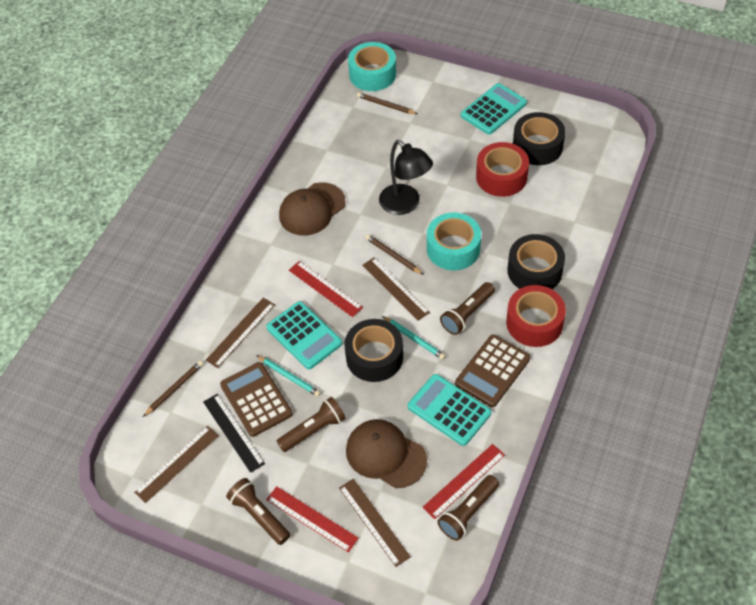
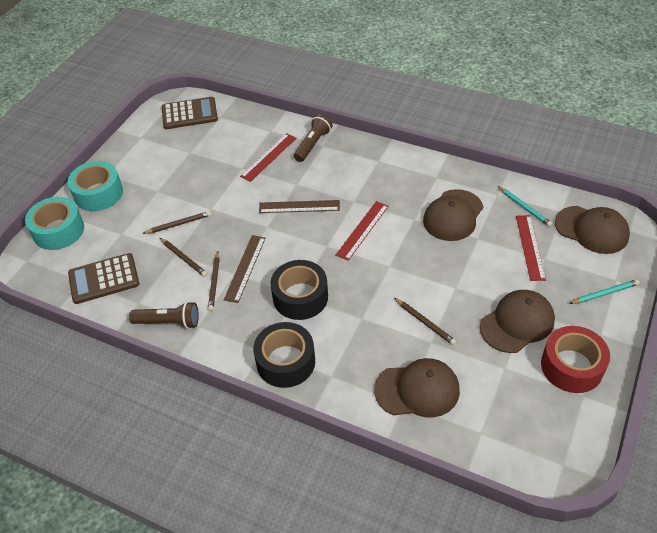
black lamp: [379,140,433,215] = 1 -> none = 0
black ruler: [203,394,265,473] = 1 -> none = 0
black tape: [345,319,403,382] [507,234,565,289] [513,112,565,165] = 3 -> [253,322,315,388] [270,260,328,320] = 2
brown cap: [279,182,346,236] [346,419,427,488] = 2 -> [374,358,460,418] [423,189,483,241] [480,290,555,353] [555,206,630,254] = 4
brown flashlight: [226,478,290,545] [277,397,346,452] [437,475,499,541] [440,282,495,335] = 4 -> [129,302,199,329] [294,114,333,162] = 2
brown pencil: [143,361,203,417] [357,92,417,114] [366,235,424,275] = 3 -> [142,211,211,234] [160,238,208,277] [208,251,220,311] [395,298,456,345] = 4
brown ruler: [134,426,219,503] [206,298,275,368] [339,479,411,567] [362,258,430,321] = 4 -> [224,235,266,303] [259,200,340,213] = 2
red tape: [476,142,529,197] [506,285,566,347] = 2 -> [541,326,610,393] = 1
turquoise calculator: [266,301,342,369] [408,374,491,446] [461,83,527,135] = 3 -> none = 0

